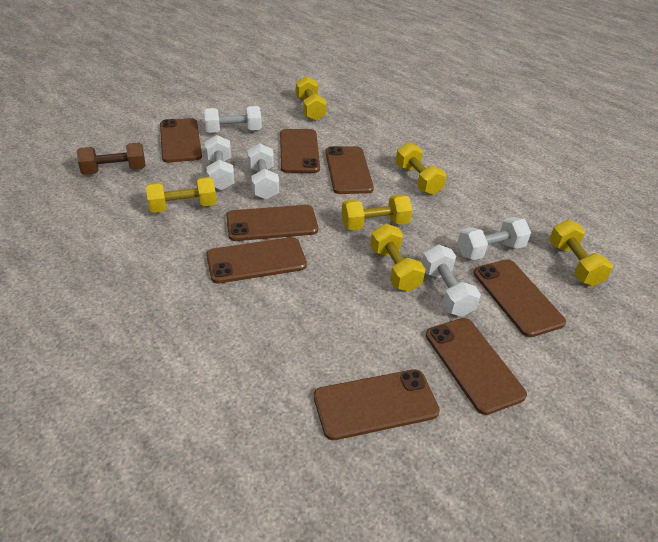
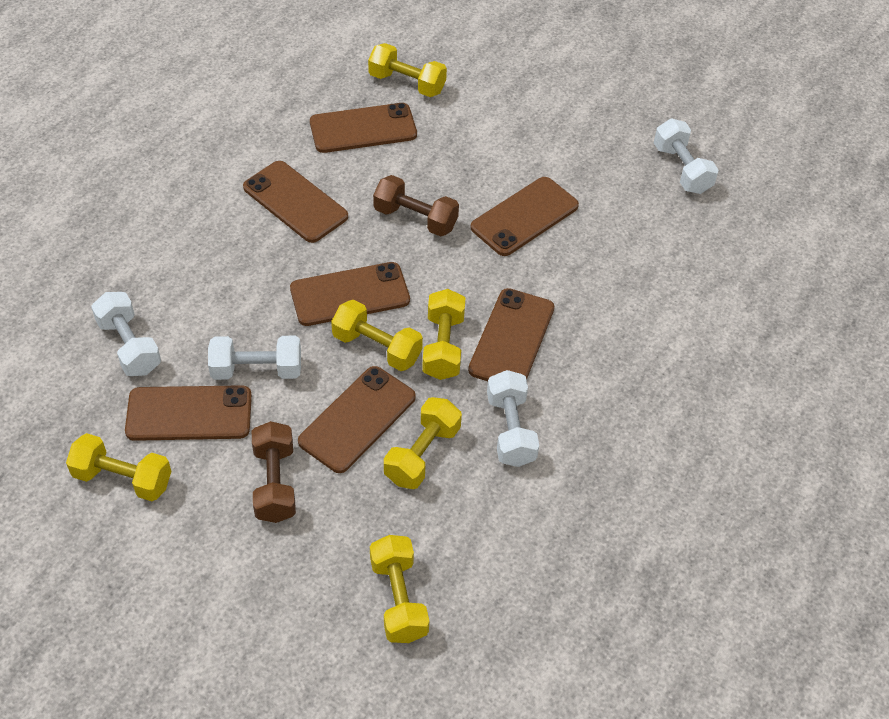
brown dumbbell: [77,143,146,175] = 1 -> [252,421,296,523] [373,175,459,236] = 2
brown phone: [160,118,202,163] [206,237,307,283] [226,205,318,241] [280,129,320,173] [314,369,440,440] [325,146,374,194] [426,318,527,415] [473,259,566,337] = 8 -> [125,385,252,441] [243,161,348,243] [290,262,410,326] [298,366,416,473] [310,103,417,153] [468,288,554,381] [470,177,579,256] = 7
white dumbbell: [204,106,262,133] [205,135,235,190] [247,143,279,200] [422,245,481,317] [457,217,531,260] = 5 -> [91,292,161,376] [208,336,301,380] [487,370,539,467] [654,119,719,194] = 4

